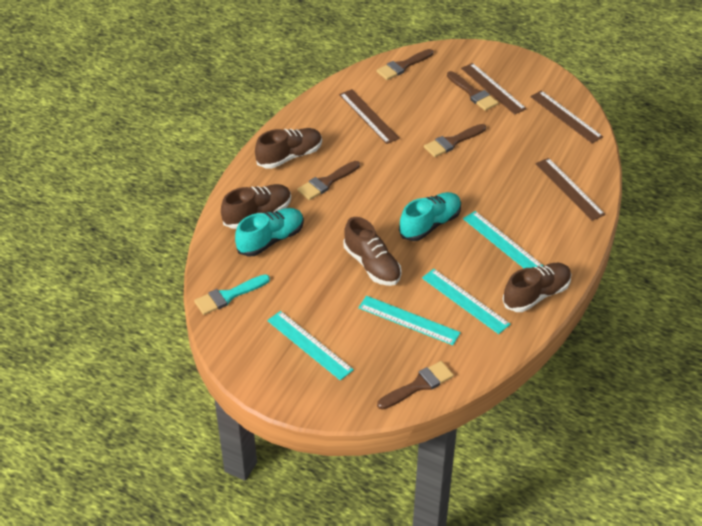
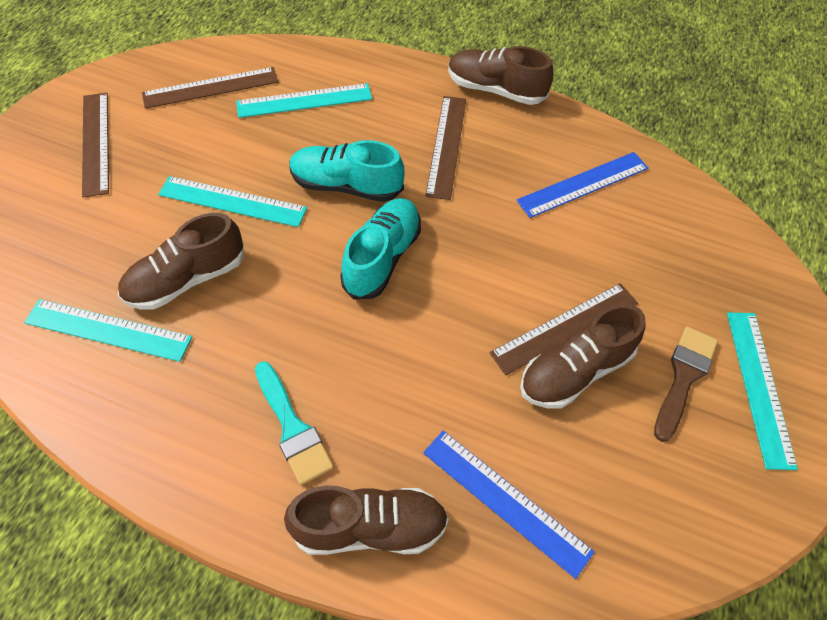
blue ruler: none = 0 -> [423,430,595,579] [516,152,648,218] = 2
brown brush: [297,161,360,200] [376,49,433,80] [377,361,454,410] [424,124,486,157] [447,71,498,111] = 5 -> [654,326,718,442] = 1

